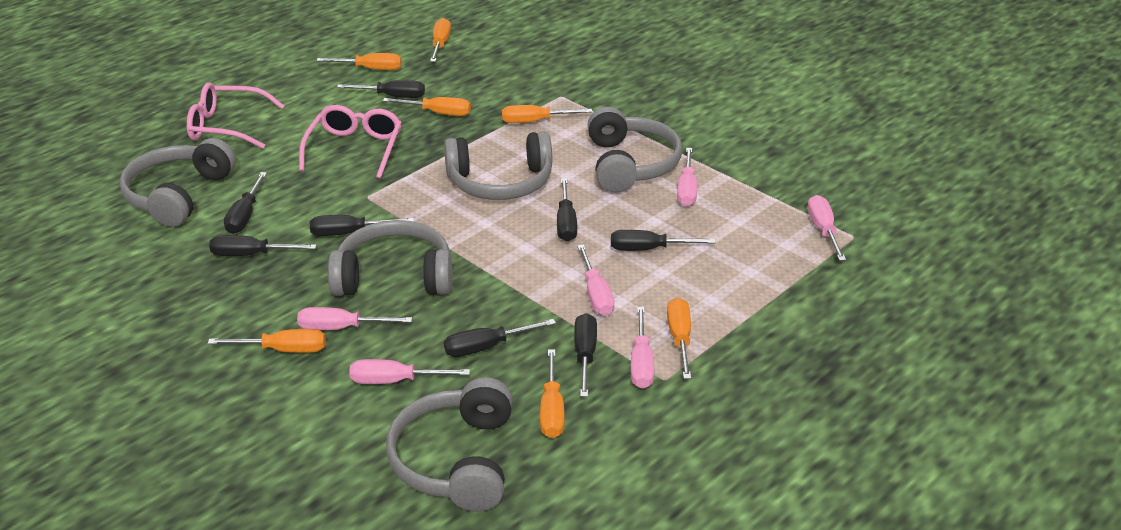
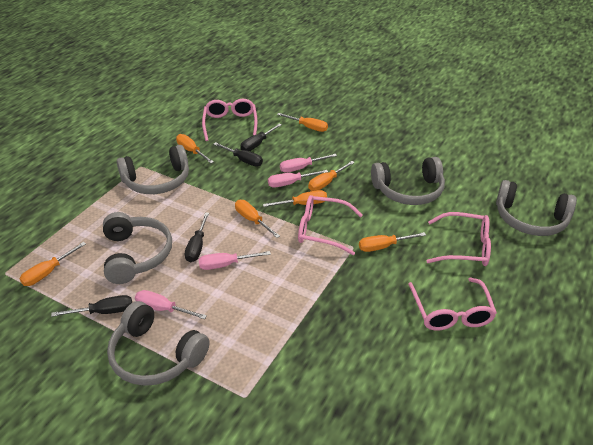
black screwdriver: [209,235,316,256] [224,172,267,234] [310,215,414,236] [337,80,425,98] [444,319,556,357] [557,178,577,241] [574,313,597,397] [611,230,716,251] = 8 -> [51,295,132,317] [185,212,209,262] [214,142,263,166] [240,123,282,151] = 4
pink glasses: [187,82,284,149] [299,105,402,179] = 2 -> [202,99,257,141] [298,195,363,255] [408,278,497,331] [426,212,491,266] = 4
pink screwdriver: [297,307,412,330] [349,359,470,384] [577,244,615,316] [631,307,654,389] [677,148,697,206] [808,195,846,261] = 6 -> [135,290,207,319] [198,251,271,270] [268,170,328,187] [280,154,337,173] = 4

